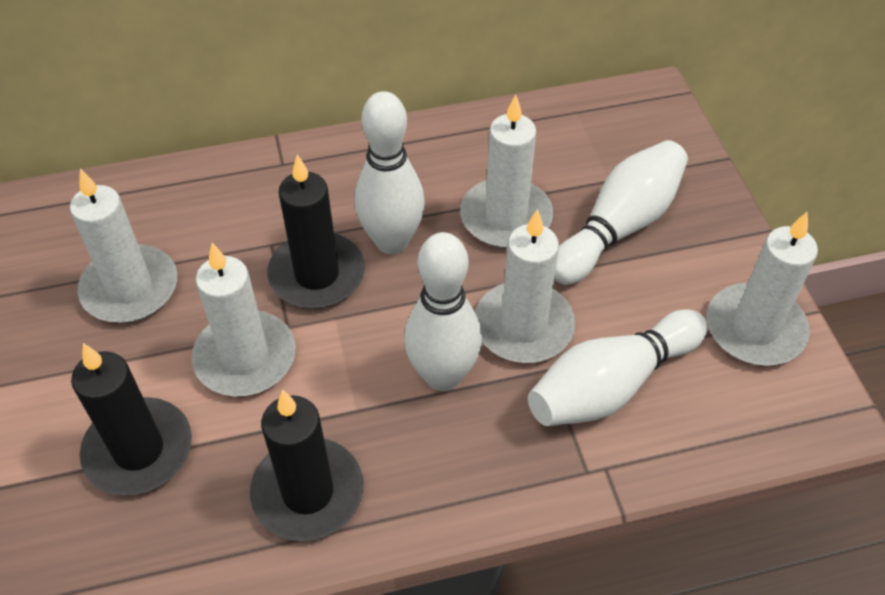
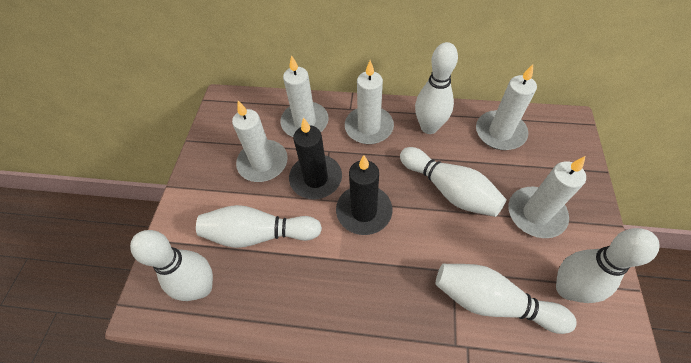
black candle: [71,343,192,496] [250,390,364,541] [267,154,365,309] = 3 -> [289,117,342,199] [336,155,392,235] = 2
white bowling pin: [355,91,425,254] [404,232,482,391] [528,309,708,426] [554,140,688,285] = 4 -> [130,230,213,301] [196,205,322,248] [400,147,507,217] [415,42,458,134] [436,264,577,334] [556,228,660,303] = 6

